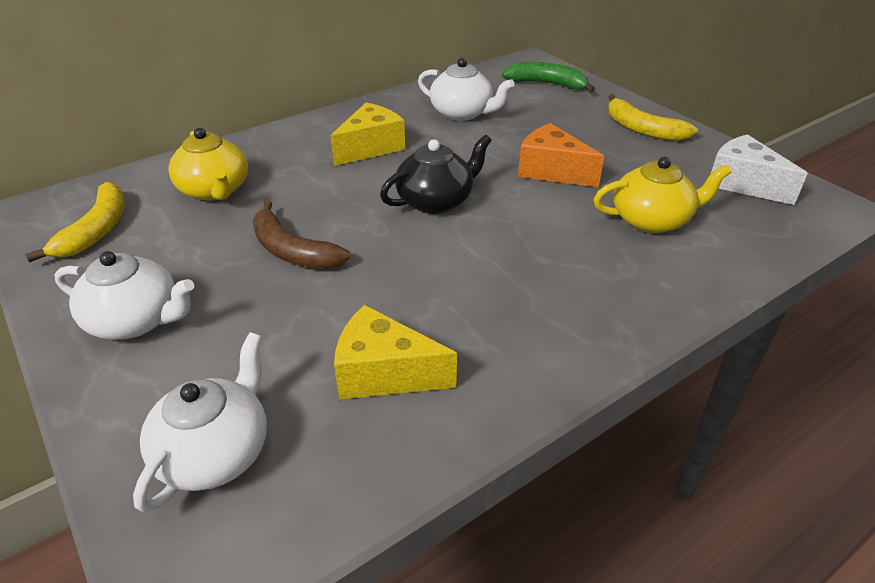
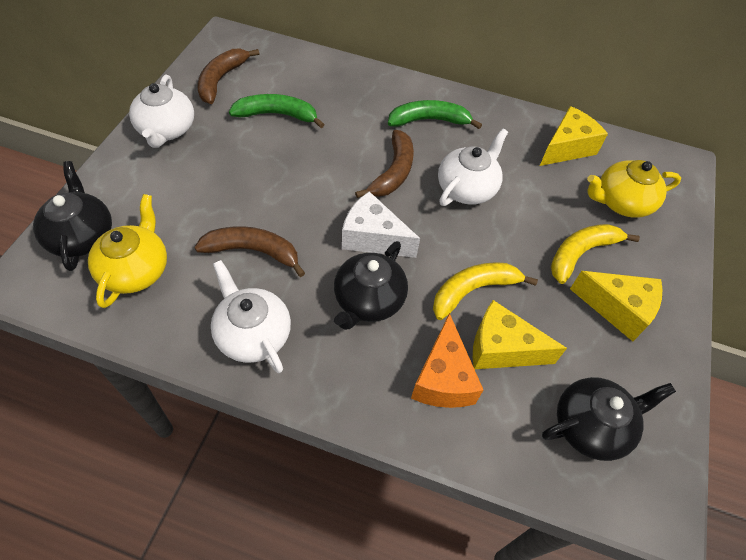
black teapot: [380,134,492,214] = 1 -> [33,161,112,271] [334,241,408,330] [542,377,676,461] = 3
brown banana: [253,200,350,269] = 1 -> [194,226,305,277] [198,49,259,104] [355,130,414,198] = 3
green banana: [502,62,595,92] = 1 -> [229,94,325,128] [388,100,482,129] = 2
yellow cheese: [331,102,405,166] [334,305,457,399] = 2 -> [473,300,567,369] [540,106,608,166] [570,271,663,341] = 3

